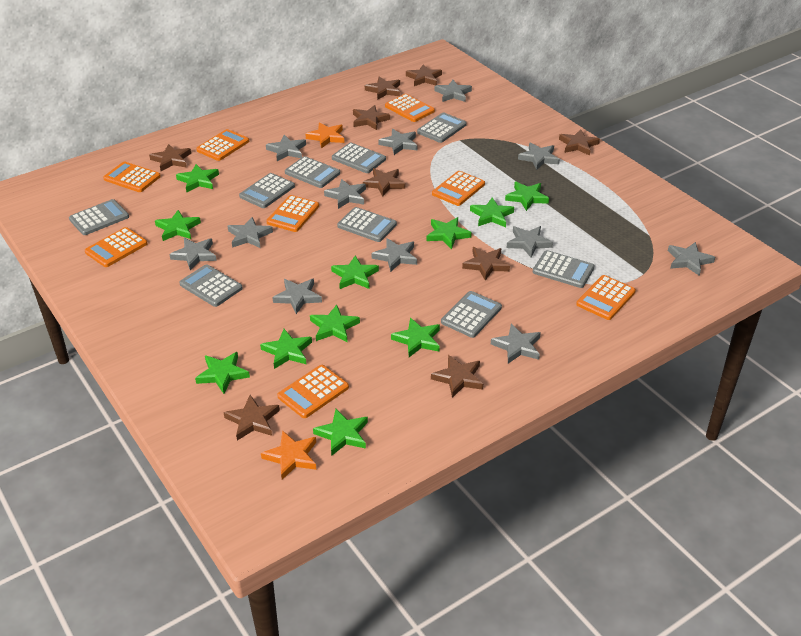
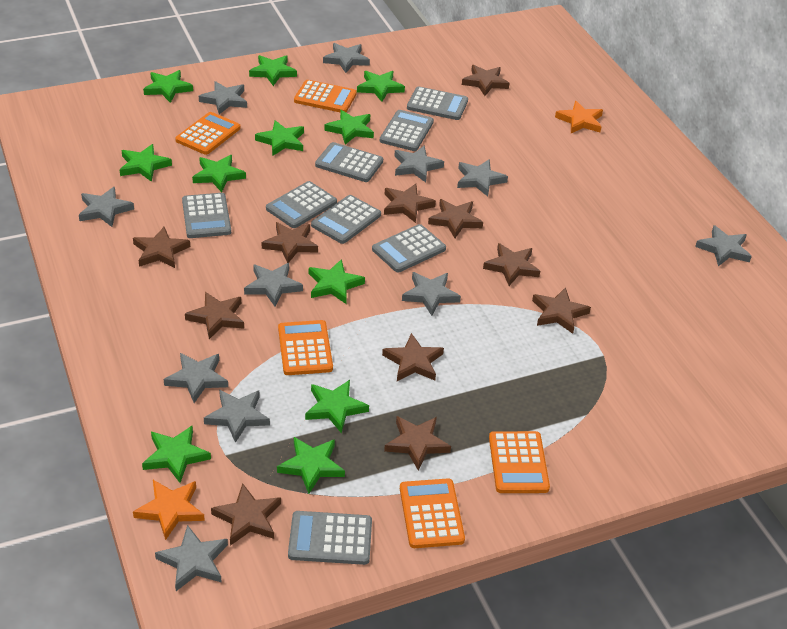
brown star: [149,144,191,171] [224,395,280,440] [353,105,390,130] [363,168,405,197] [365,77,400,99] [406,65,442,86] [431,355,483,398] [462,247,510,281] [559,129,600,156] = 9 -> [133,227,190,268] [185,292,244,339] [211,483,281,546] [262,222,318,263] [382,333,444,381] [384,184,436,223] [384,416,451,470] [428,199,483,238] [462,65,510,96] [483,243,540,286] [532,287,591,334] = 11
grey calculator: [69,199,129,235] [179,264,243,307] [239,173,295,208] [285,156,340,188] [332,143,386,173] [337,207,397,242] [417,112,467,143] [441,291,502,338] [533,250,595,288] = 9 -> [182,193,231,238] [266,181,337,228] [288,511,372,565] [311,195,381,244] [315,142,383,182] [372,224,446,273] [380,110,434,151] [407,86,468,120] = 8
grey star: [169,238,217,271] [228,217,273,248] [266,135,306,161] [272,279,322,314] [324,179,366,209] [372,238,417,272] [378,129,418,155] [435,80,472,102] [491,324,541,363] [507,226,553,258] [518,143,560,170] [668,242,715,276] = 12 -> [79,187,134,227] [155,525,228,591] [164,353,228,403] [199,81,247,114] [204,390,270,443] [244,263,303,307] [323,43,370,73] [394,146,444,182] [402,272,461,316] [457,159,508,197] [695,225,752,266] = 11
orange calculator: [85,227,148,267] [103,161,161,192] [196,129,249,161] [266,195,319,232] [277,365,349,418] [385,94,435,122] [432,171,485,206] [576,275,636,320] = 8 -> [175,112,240,155] [278,320,333,375] [294,80,357,112] [400,478,465,548] [489,431,550,493] = 5

